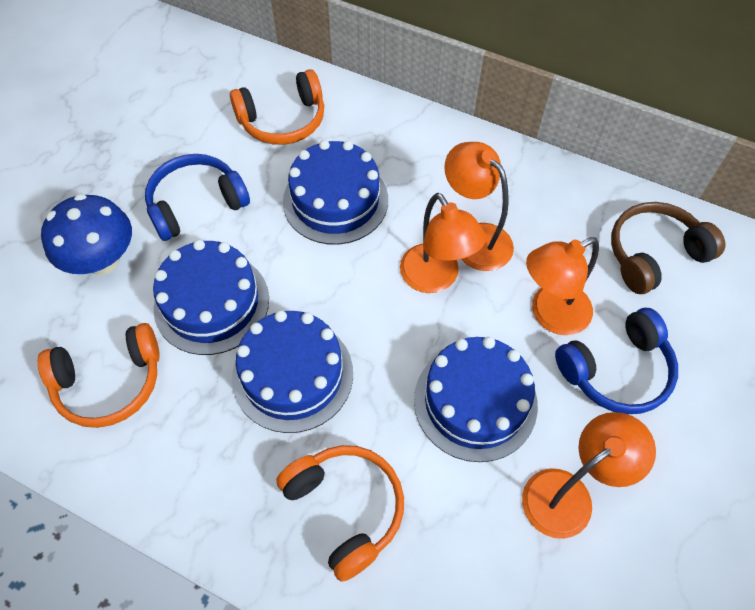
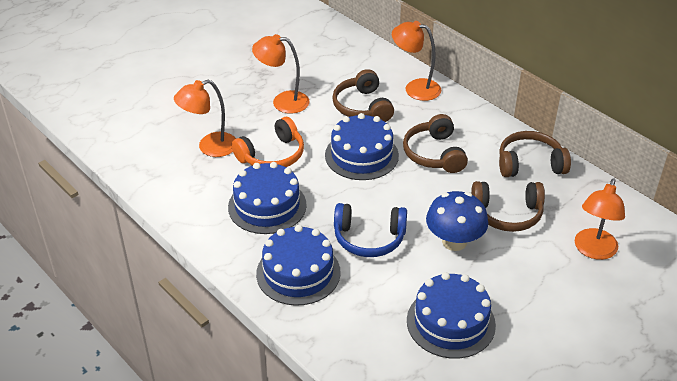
blue headphones: [145,154,250,241] [555,308,678,414] = 2 -> [334,203,407,257] = 1
brown headphones: [611,202,726,294] = 1 -> [332,69,394,122] [403,114,468,173] [471,181,545,232] [499,131,571,177] = 4
orange headphones: [38,323,160,428] [230,69,324,145] [276,445,404,582] = 3 -> [232,117,304,167] = 1

